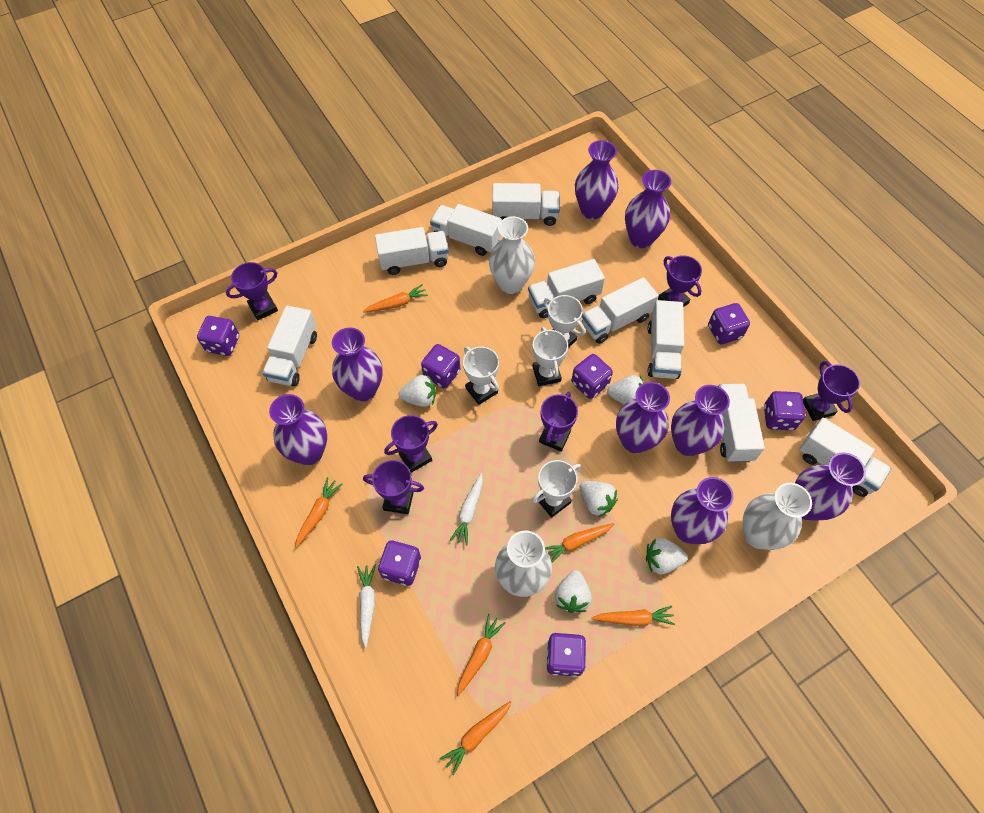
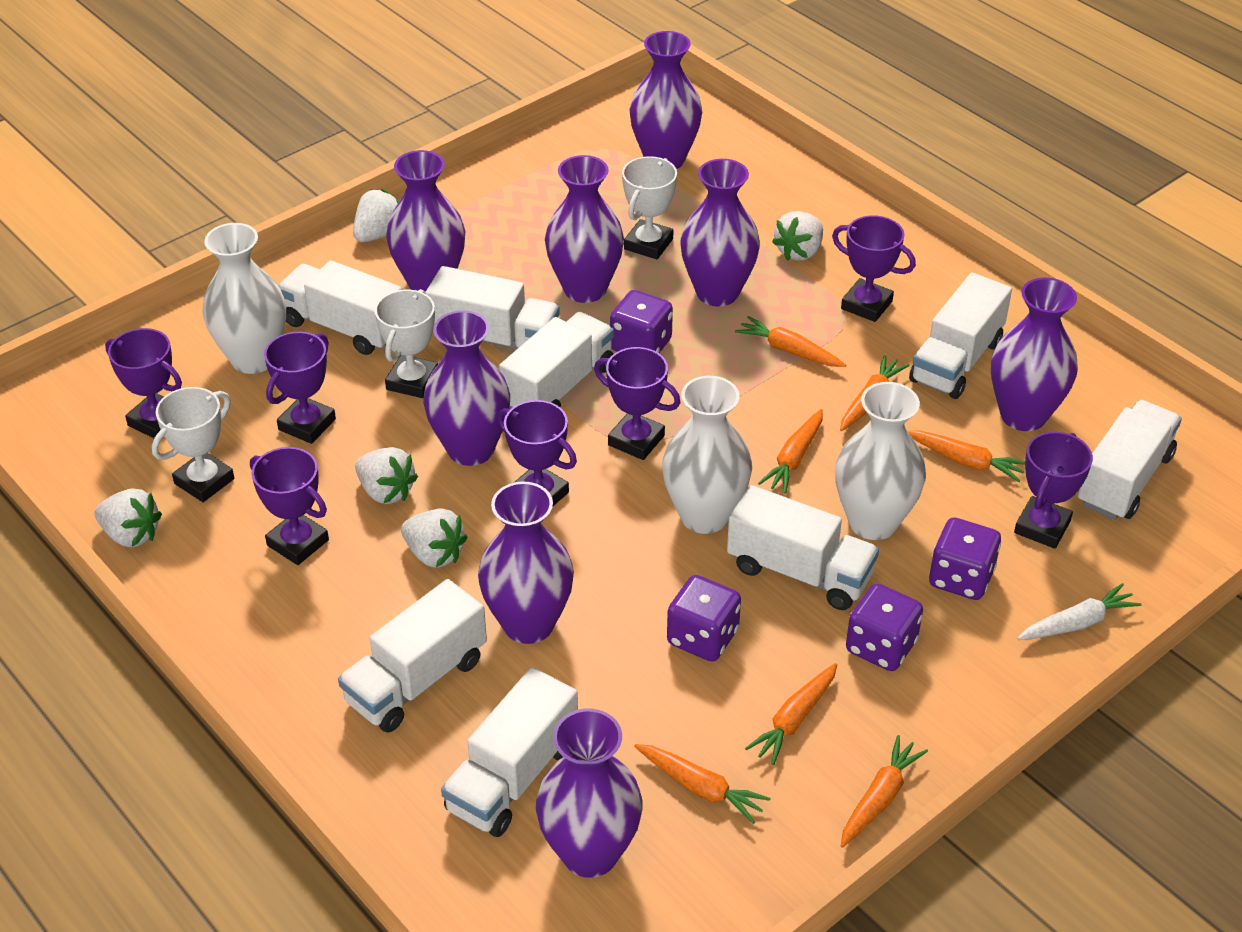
orange carrot: [295,477,342,548] [363,284,428,313] [439,701,512,775] [457,614,505,696] [545,523,614,562] [591,606,675,626] = 6 -> [634,744,771,824] [735,316,846,367] [745,663,837,765] [758,409,823,494] [840,355,910,431] [841,735,928,848] [908,430,1025,482] = 7
purple dice: [197,316,239,356] [378,540,421,586] [421,344,460,388] [547,633,586,677] [571,354,613,399] [708,303,750,344] [764,391,805,430] = 7 -> [610,290,673,353] [667,575,741,662] [846,583,923,671] [929,517,1001,600] = 4
purple trophy: [226,262,278,321] [363,460,424,514] [384,415,438,473] [539,392,578,452] [658,255,702,307] [803,361,860,421] = 6 -> [105,328,182,438] [250,447,329,565] [264,332,336,444] [497,400,577,506] [594,347,681,460] [832,215,916,322] [1014,432,1093,549] = 7
white carrot: [357,565,376,648] [450,473,483,546] = 2 -> [1017,583,1142,640] = 1
white trophy: [463,347,499,405] [532,460,581,517] [533,327,568,386] [544,295,585,348] = 4 -> [152,387,234,502] [375,289,438,398] [622,156,677,259] = 3
white truck: [262,305,317,386] [375,227,449,275] [430,204,502,256] [492,183,560,226] [528,259,605,318] [582,277,659,344] [648,300,684,379] [718,384,765,463] [799,418,891,497] = 9 -> [279,260,403,355] [338,579,487,733] [426,266,560,349] [441,667,578,837] [499,312,614,409] [727,485,879,610] [909,273,1012,399] [1078,400,1182,520] = 8

